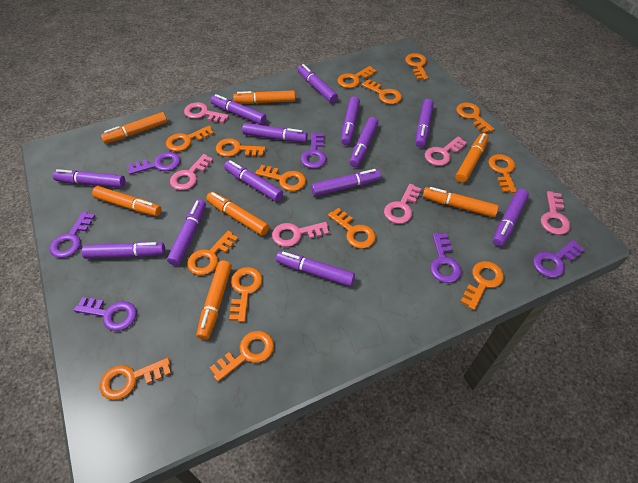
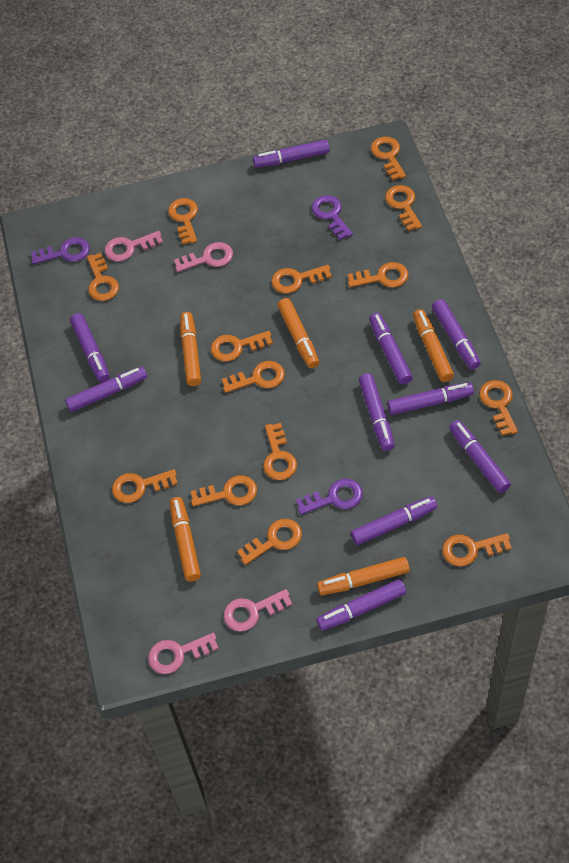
orange marker: [92,186,161,216] [101,112,167,144] [196,261,232,340] [206,192,269,236] [233,90,295,104] [423,187,499,217] [456,133,489,183] = 7 -> [170,497,201,582] [180,312,201,386] [277,298,319,368] [317,557,410,595] [413,309,454,382] = 5
pink key: [170,154,213,190] [184,102,229,123] [272,222,329,247] [384,184,421,224] [425,137,467,166] [541,191,571,235] = 6 -> [104,231,163,262] [148,633,219,674] [174,242,233,272] [223,589,292,632] = 4
purple key: [50,212,95,258] [74,297,137,331] [128,152,180,175] [301,132,326,169] [430,233,461,283] [533,240,584,278] = 6 -> [31,237,90,264] [296,479,363,515] [311,195,353,240] = 3
purple marker: [53,169,125,188] [82,242,165,259] [167,199,206,266] [210,94,266,125] [224,160,283,202] [242,123,308,142] [276,251,355,286] [298,64,338,103] [311,169,381,196] [341,96,360,145] [349,117,378,167] [416,99,434,147] [493,189,529,246] = 13 -> [65,367,147,412] [70,313,110,382] [253,139,330,168] [317,579,406,631] [351,496,437,545] [359,373,395,451] [369,313,413,385] [387,382,474,415] [432,299,481,369] [449,420,511,493] = 10

